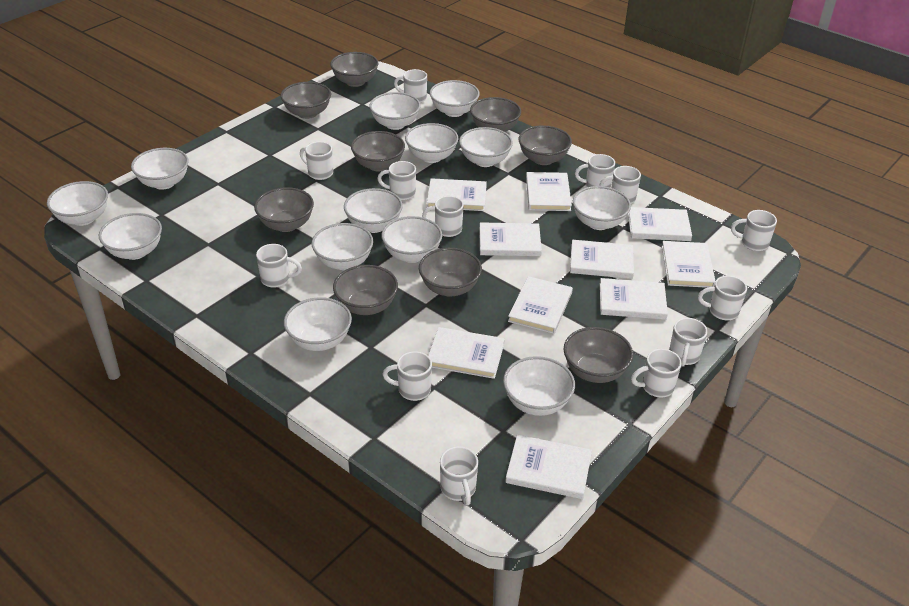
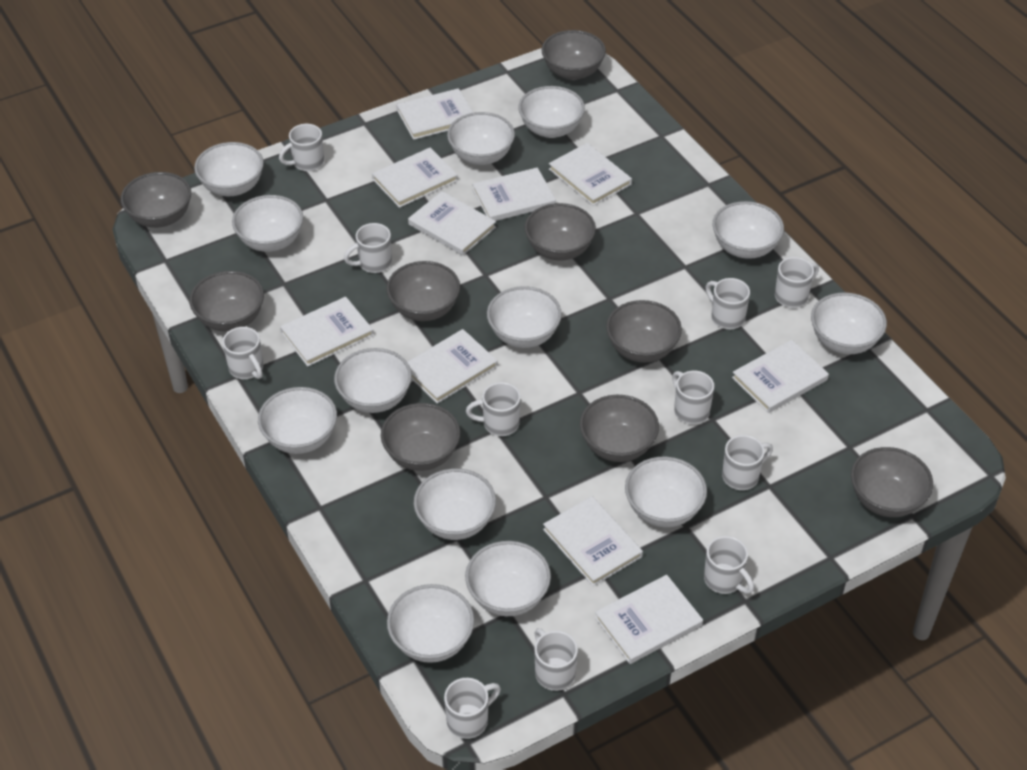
white mug: [256,244,302,288] [300,142,333,180] [377,161,416,200] [382,351,432,401] [394,69,427,103] [422,196,464,237] [440,446,478,505] [575,154,615,188] [599,166,641,204] [631,349,682,398] [669,318,708,367] [698,276,747,320] [731,210,777,251] = 13 -> [222,327,263,379] [279,124,324,171] [344,223,392,273] [444,678,501,739] [466,382,521,436] [534,628,578,691] [672,371,714,424] [704,536,754,594] [706,278,750,329] [722,435,773,490] [775,257,819,308] = 11

